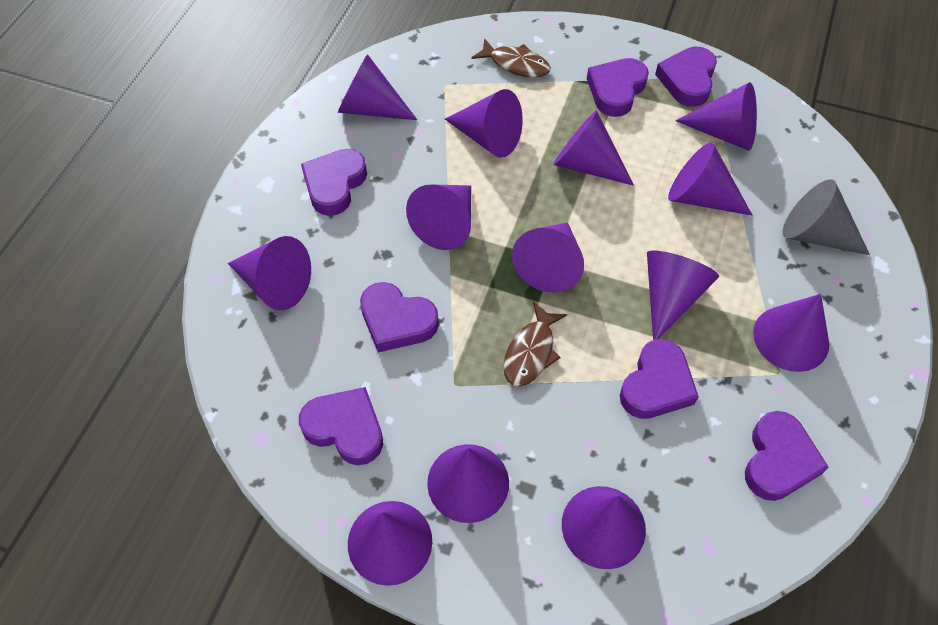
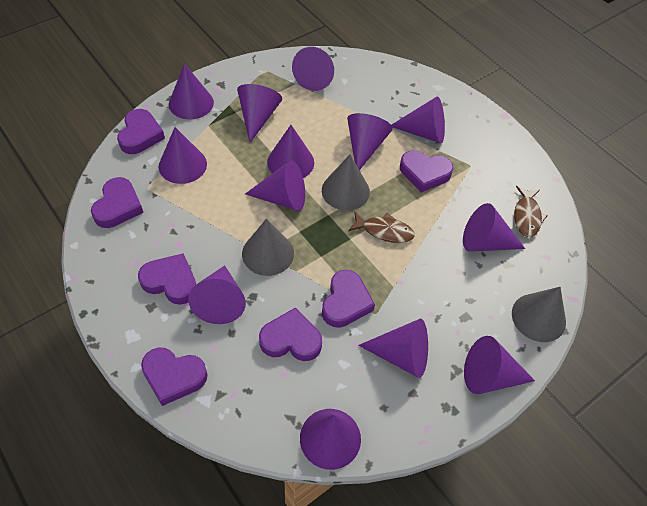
grey cone: [783,179,870,255] = 1 -> [242,219,294,276] [322,155,370,211] [512,287,566,342] = 3

